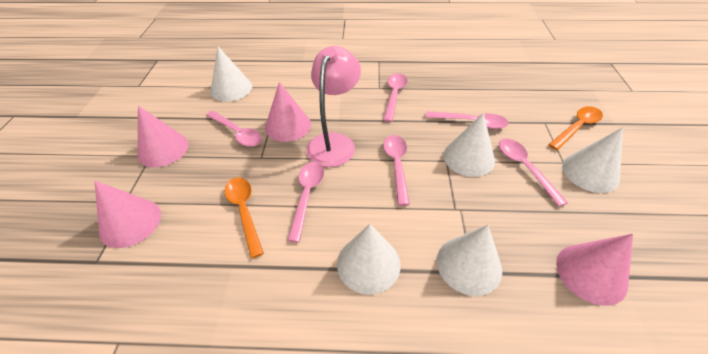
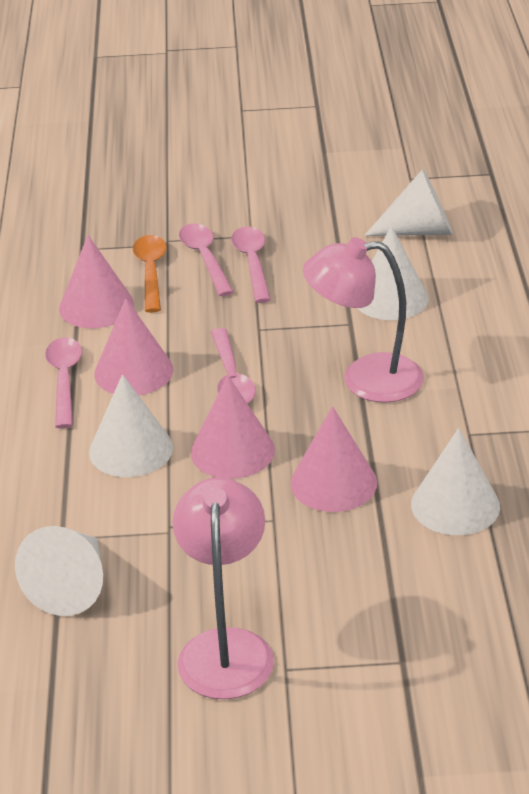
orange spoon: [224,177,264,258] [548,106,603,150] = 2 -> [133,235,167,313] = 1
pink lamp: [307,46,361,167] = 1 -> [173,477,274,699] [303,237,424,403] = 2
pink spoon: [206,111,262,147] [287,162,324,242] [383,73,407,122] [383,135,410,206] [426,111,509,129] [499,138,568,207] = 6 -> [45,337,82,429] [179,223,234,296] [211,328,256,404] [231,227,271,303] = 4

